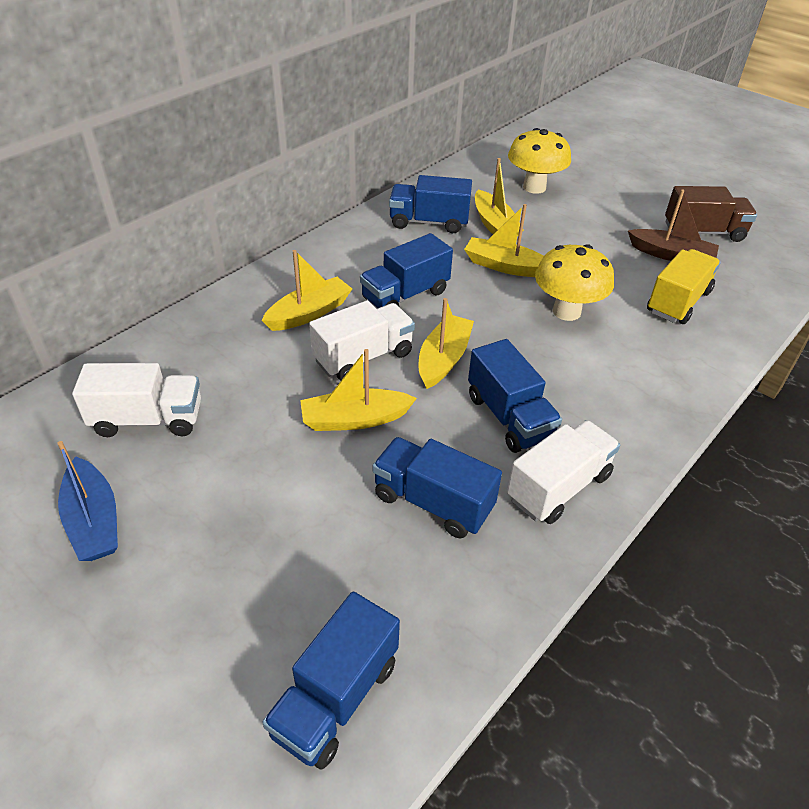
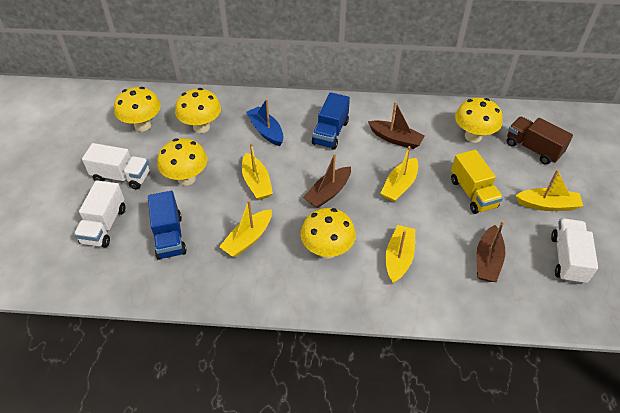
blue truck: [262,591,400,770] [360,233,453,308] [373,437,502,538] [389,175,472,233] [468,339,562,453] = 5 -> [148,191,187,260] [312,92,350,150] = 2
brown boat: [628,190,719,261] = 1 -> [303,154,351,208] [368,101,425,149] [477,221,505,282] = 3
yellow mushroom: [508,128,571,194] [535,244,614,321] = 2 -> [114,87,161,131] [157,138,207,186] [175,88,221,133] [301,208,356,259] [455,98,502,143] = 5

